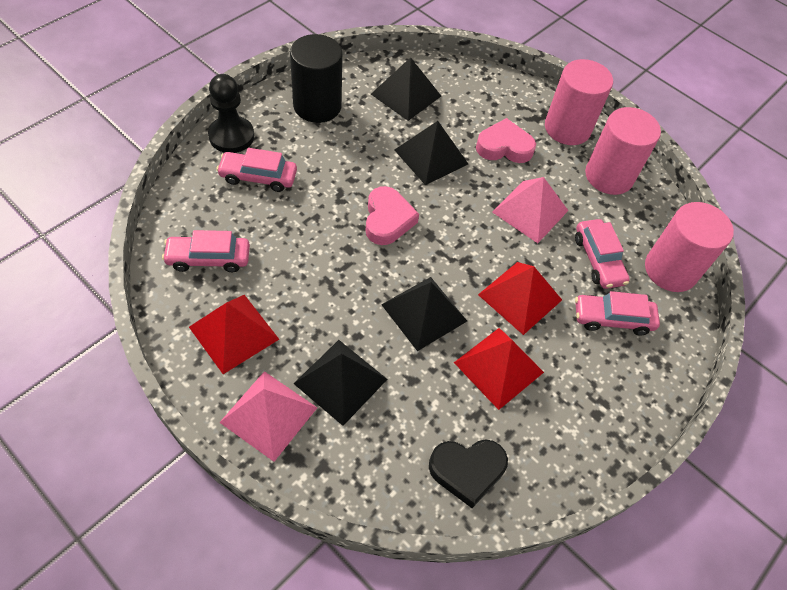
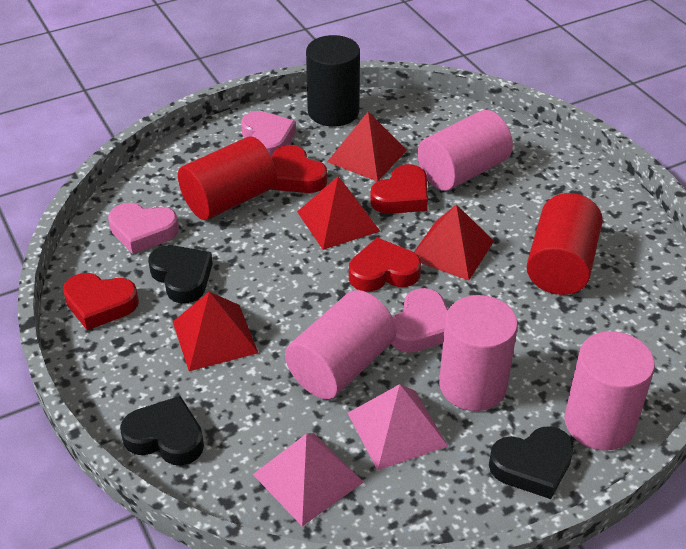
black heart: [429,439,508,508] = 1 -> [120,396,204,466] [148,245,213,303] [489,426,574,499] = 3
black pawn: [208,74,254,153] = 1 -> none = 0
black pyramid: [293,340,387,426] [371,57,441,121] [381,277,467,351] [395,121,468,185] = 4 -> none = 0
pink car: [162,230,250,272] [216,148,297,192] [575,219,630,289] [575,291,660,335] = 4 -> none = 0
pink cylinder: [545,59,613,145] [585,107,661,195] [645,202,734,292] = 3 -> [285,290,396,399] [418,110,513,191] [439,295,518,411] [564,331,655,451] = 4
pink heart: [365,186,419,245] [476,118,536,163] = 2 -> [108,203,179,254] [241,111,296,157] [391,288,448,353] = 3
red cylinder: none = 0 -> [178,136,277,220] [527,193,602,295] = 2
red heart: none = 0 -> [63,273,139,330] [271,145,327,193] [349,238,421,292] [370,164,428,214] = 4
red pyramid: [189,295,279,374] [454,328,544,410] [478,262,562,335] = 3 -> [173,292,258,371] [297,177,380,250] [327,112,407,182] [414,205,494,280] = 4

